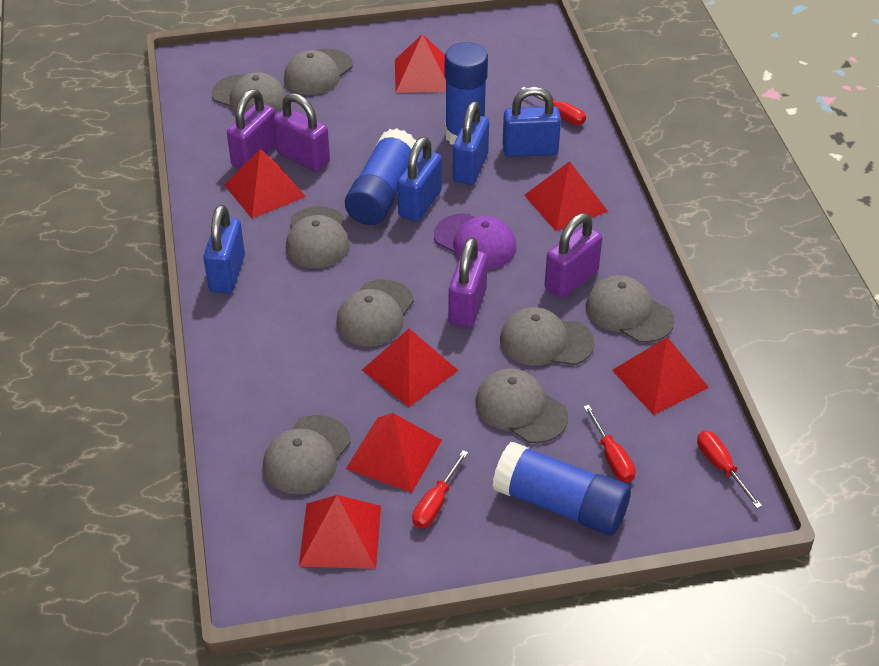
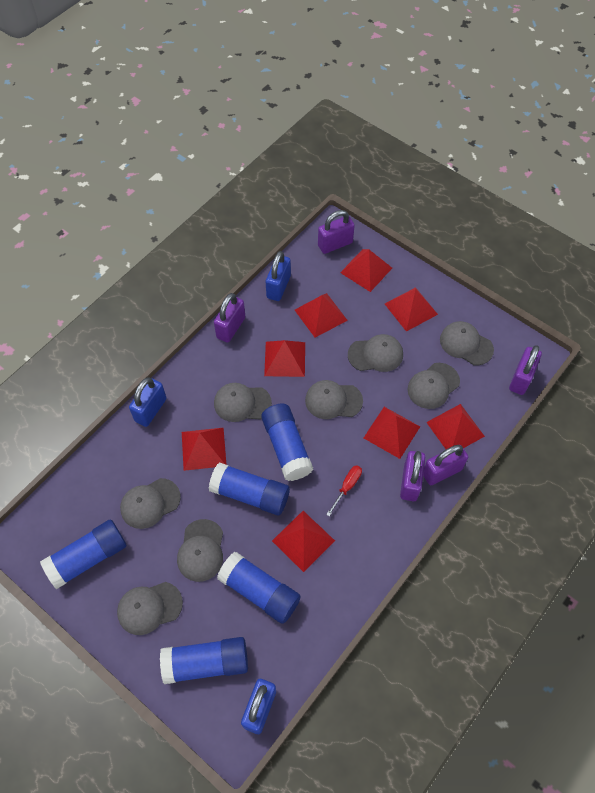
blue glue stick: [345,128,417,225] [445,42,488,145] [493,442,631,536] = 3 -> [40,520,127,589] [160,637,248,684] [208,462,290,515] [217,552,301,624] [261,403,313,481] = 5
blue padlock: [203,205,245,293] [397,137,442,222] [453,101,489,185] [503,87,561,157] = 4 -> [129,377,166,427] [241,679,276,734] [266,251,291,301] = 3
purple cap: [434,214,516,269] = 1 -> none = 0
purple padlock: [227,89,276,169] [273,93,330,172] [448,237,488,328] [545,213,602,298] = 4 -> [214,293,245,343] [318,210,355,254] [400,451,425,501] [423,445,468,485] [509,345,542,395] = 5
red pyramid: [224,149,306,219] [299,495,381,569] [346,413,442,493] [362,329,458,407] [395,34,446,93] [524,161,608,231] [612,337,709,415] = 7 -> [182,428,227,471] [264,340,305,377] [272,511,335,572] [295,293,348,338] [340,249,392,292] [364,407,420,459] [385,287,438,332] [426,404,485,449] = 8
red screwdriver: [412,450,468,528] [521,87,586,125] [583,405,636,482] [697,431,762,508] = 4 -> [326,465,362,517] = 1

